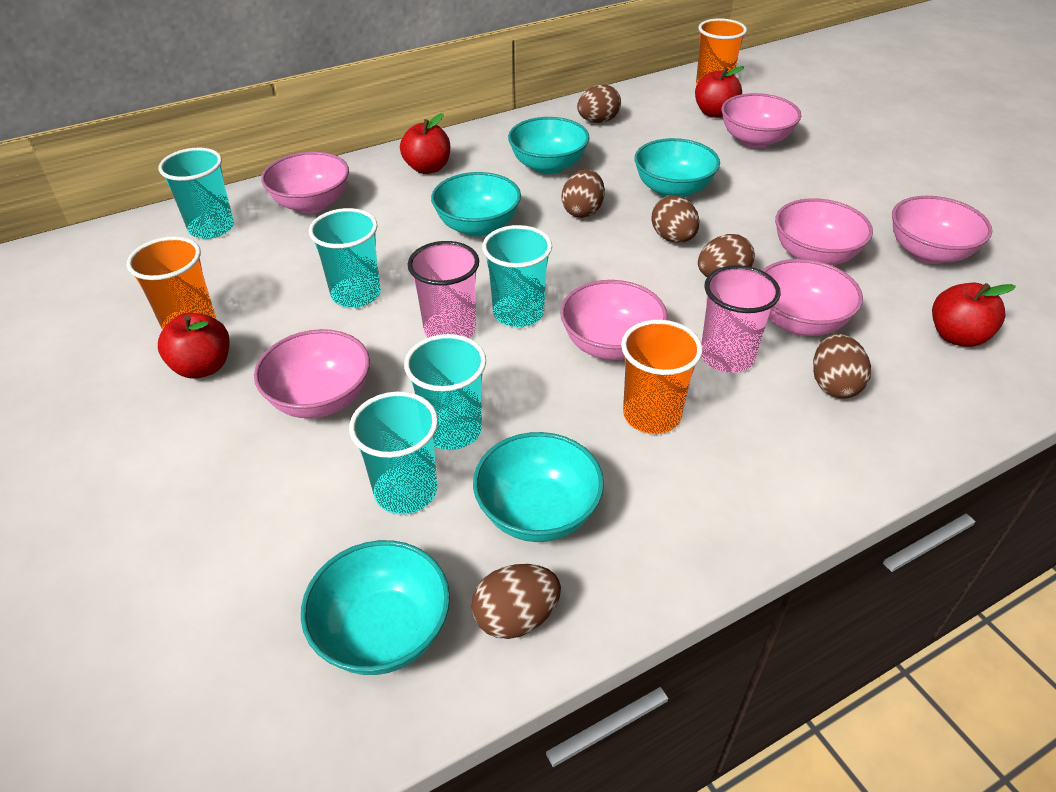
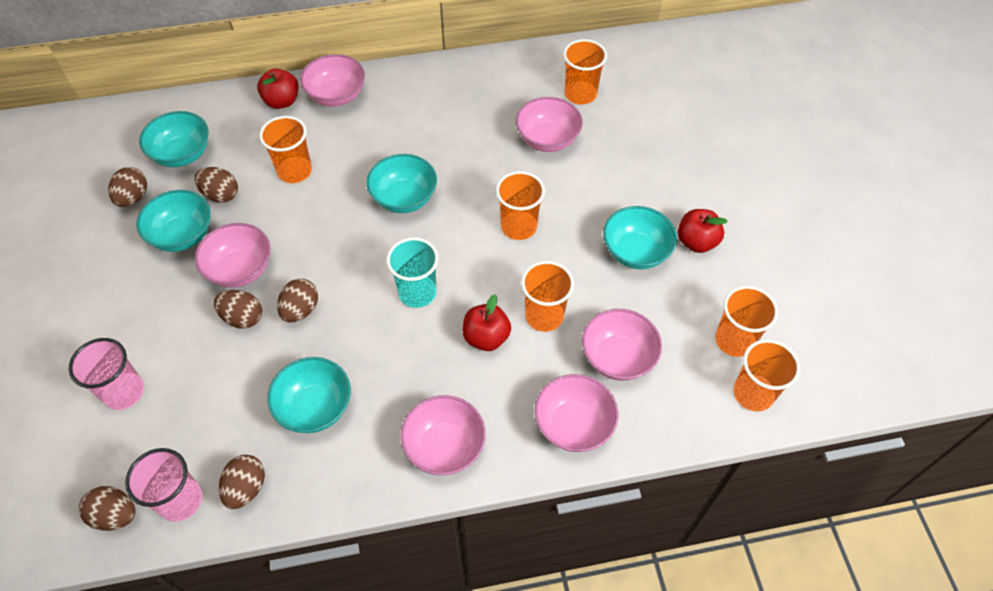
orange cup: [127,236,216,330] [621,320,703,434] [696,19,747,85] = 3 -> [259,116,312,183] [496,171,545,240] [521,261,574,332] [563,39,607,105] [715,286,778,357] [733,339,800,412] = 6
pink bowl: [254,329,370,418] [261,152,349,213] [560,280,667,360] [722,93,801,148] [762,259,863,336] [775,198,873,265] [892,196,992,264] = 7 -> [195,223,271,288] [300,54,365,107] [400,395,486,475] [516,97,583,152] [535,374,618,452] [582,309,662,381] = 6
red apple: [158,313,230,379] [400,113,450,174] [695,66,744,118] [932,283,1016,347] = 4 -> [257,68,298,109] [463,295,511,351] [678,209,728,253] = 3
turquoise cup: [158,148,234,239] [309,208,381,307] [349,392,438,514] [404,334,486,450] [482,225,552,327] = 5 -> [387,237,438,308] = 1

